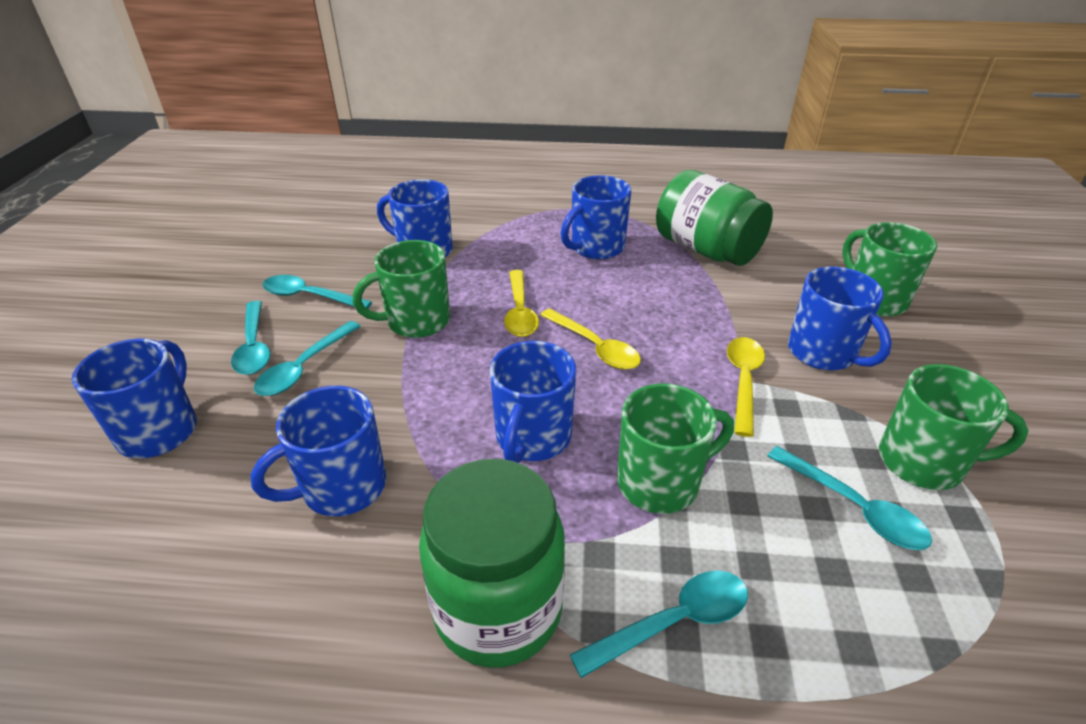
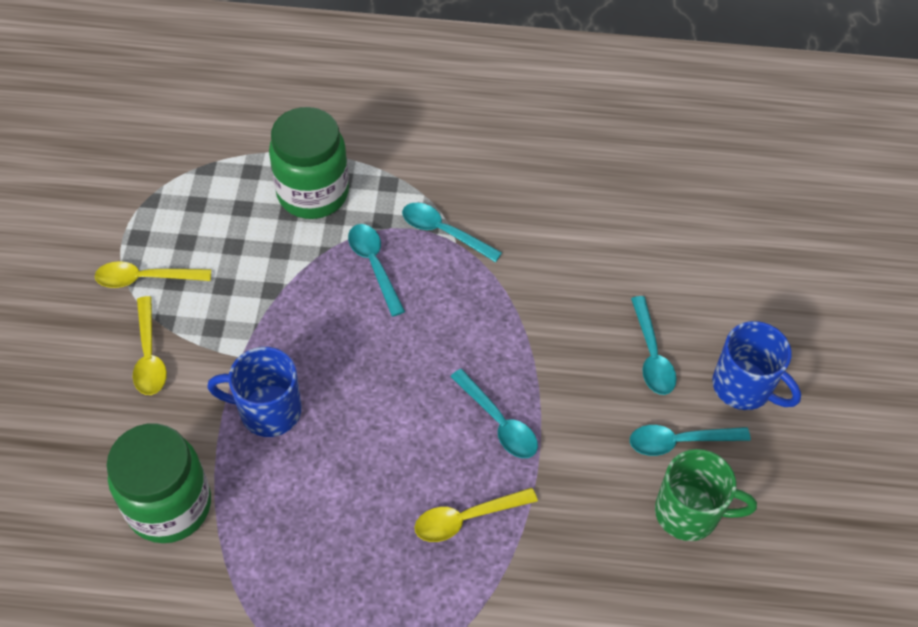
blue mug: [72,339,197,458] [250,386,386,516] [377,179,453,258] [490,341,576,463] [561,175,631,259] [788,267,892,370] = 6 -> [207,347,302,437] [712,321,801,410] = 2
green mug: [353,240,450,338] [617,383,734,514] [842,222,937,317] [879,364,1029,490] = 4 -> [655,449,757,541] = 1

